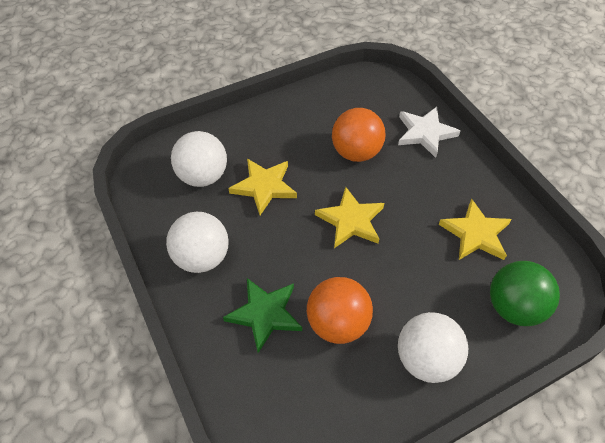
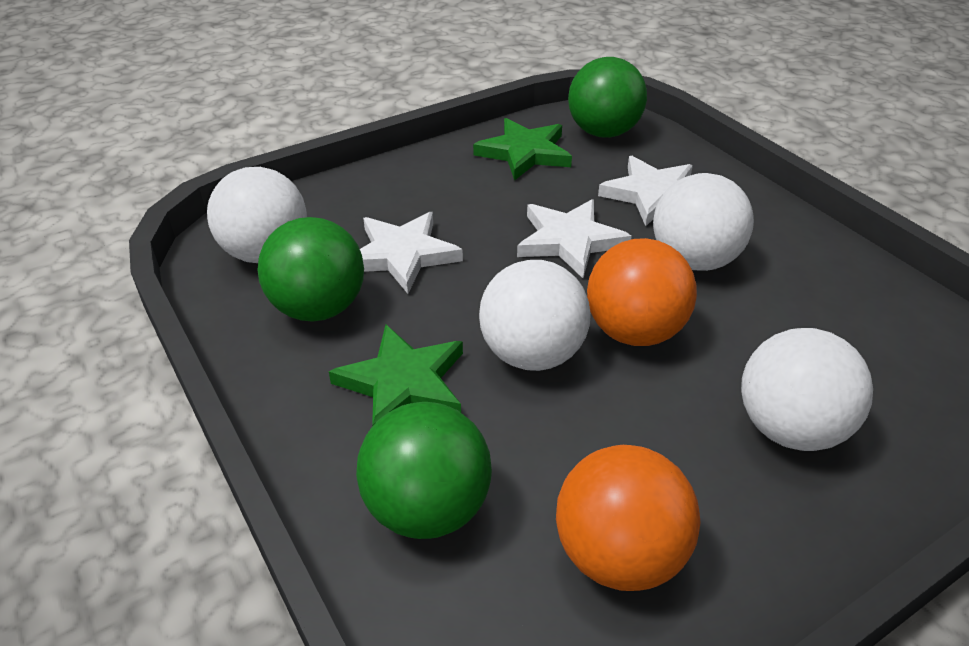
green ball: [490,261,560,326] = 1 -> [257,217,364,322] [356,402,492,539] [568,57,647,138] = 3
green star: [223,278,302,353] = 1 -> [329,325,463,426] [473,118,572,181] = 2
white ball: [166,212,229,273] [171,131,227,187] [398,312,468,383] = 3 -> [207,167,307,263] [479,260,591,371] [653,173,754,271] [741,328,873,451] = 4
white star: [398,107,460,158] = 1 -> [360,212,463,294] [517,199,632,278] [598,156,693,226] = 3
yellow star: [228,159,297,215] [315,187,384,248] [438,199,512,260] = 3 -> none = 0

